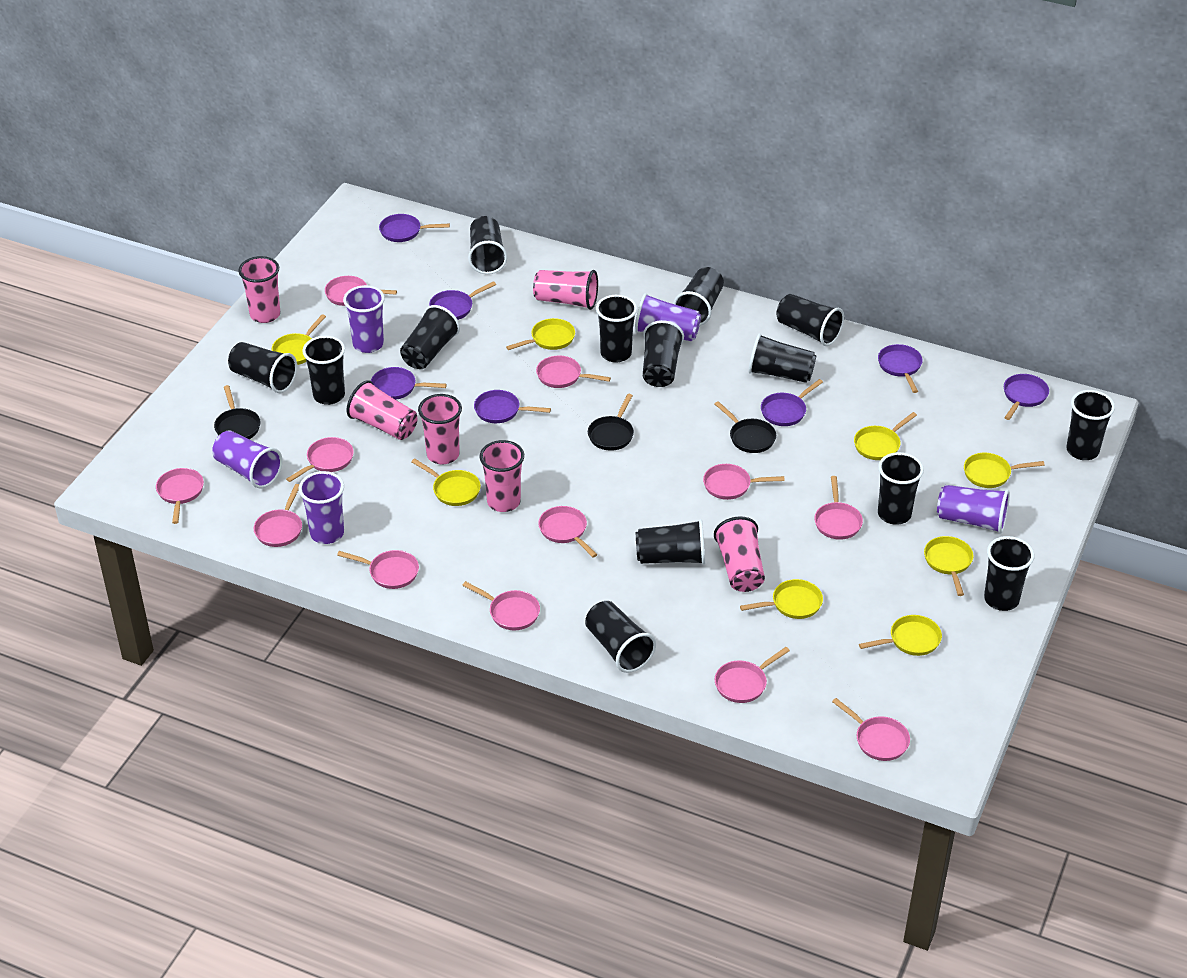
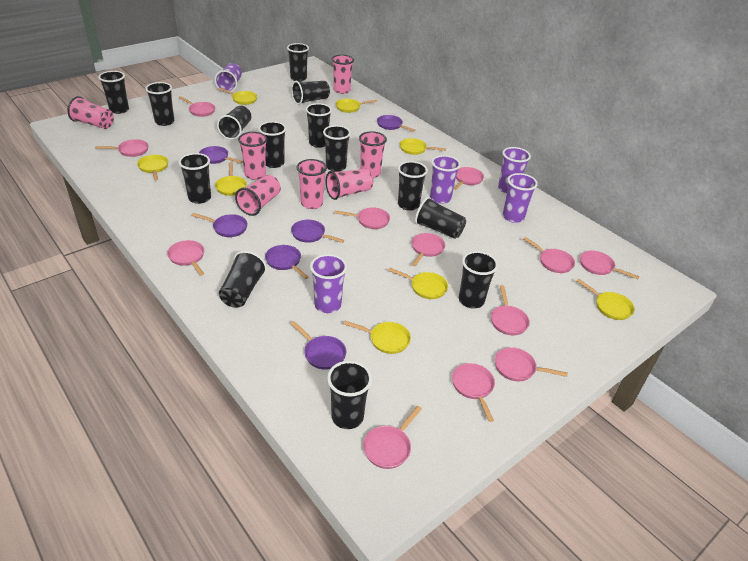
black pan: [214,385,261,439] [588,394,634,451] [715,401,776,453] = 3 -> none = 0
pink cup: [238,256,280,323] [347,380,417,440] [418,394,462,464] [480,440,524,512] [533,270,598,310] [714,516,765,592] = 6 -> [67,96,114,129] [235,175,281,216] [238,132,267,180] [296,159,327,209] [326,169,373,200] [332,55,354,94] [359,131,387,178] = 7
purple pan: [371,367,447,400] [379,214,450,242] [429,281,496,320] [474,390,551,423] [761,379,823,426] [878,344,923,393] [1004,374,1049,420] = 7 -> [192,213,247,237] [199,146,243,164] [265,245,308,279] [291,220,344,243] [291,321,346,370] [377,115,415,132] = 6

